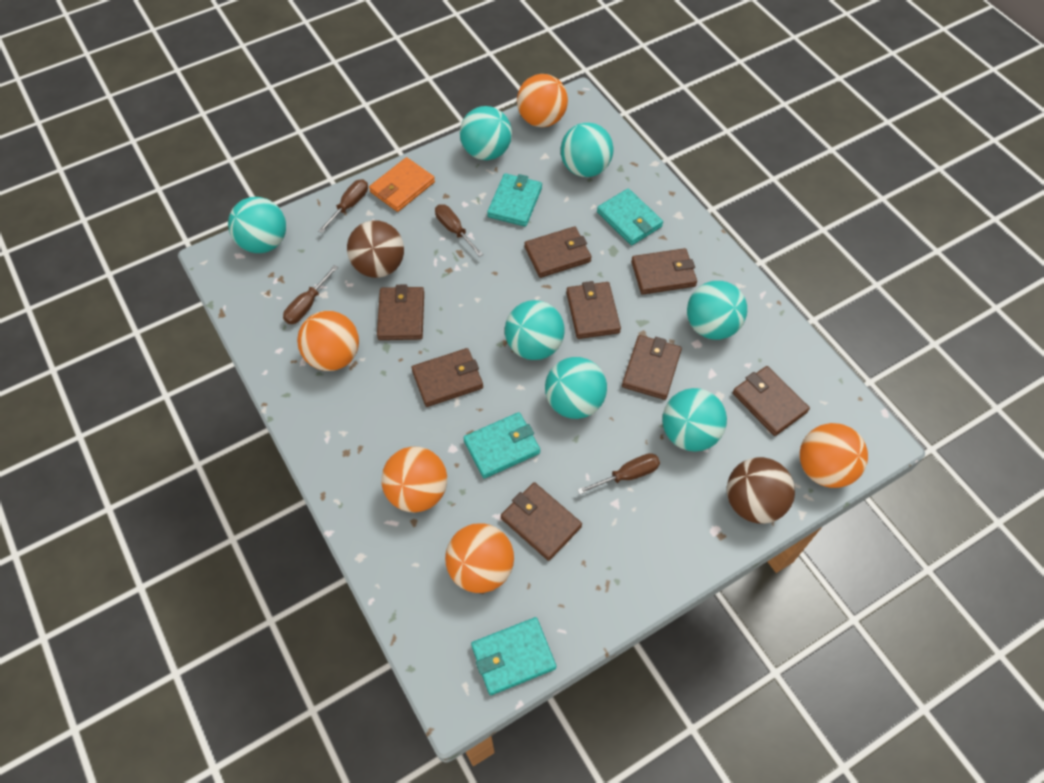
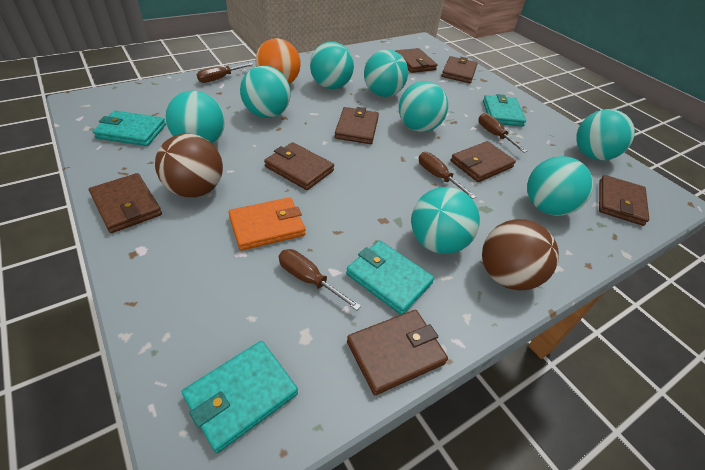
orange ball: [297,311,359,371] [381,447,447,513] [445,523,514,593] [517,74,568,127] [800,423,868,488] = 5 -> [255,38,301,84] = 1
turquoise ball: [228,197,286,253] [460,106,512,160] [505,300,565,360] [545,357,607,419] [561,122,613,177] [662,388,727,452] [687,281,747,340] = 7 -> [166,90,225,144] [240,66,291,118] [310,42,354,89] [364,50,408,97] [399,81,448,132] [411,187,480,254] [527,156,593,216] [576,109,635,161] = 8

